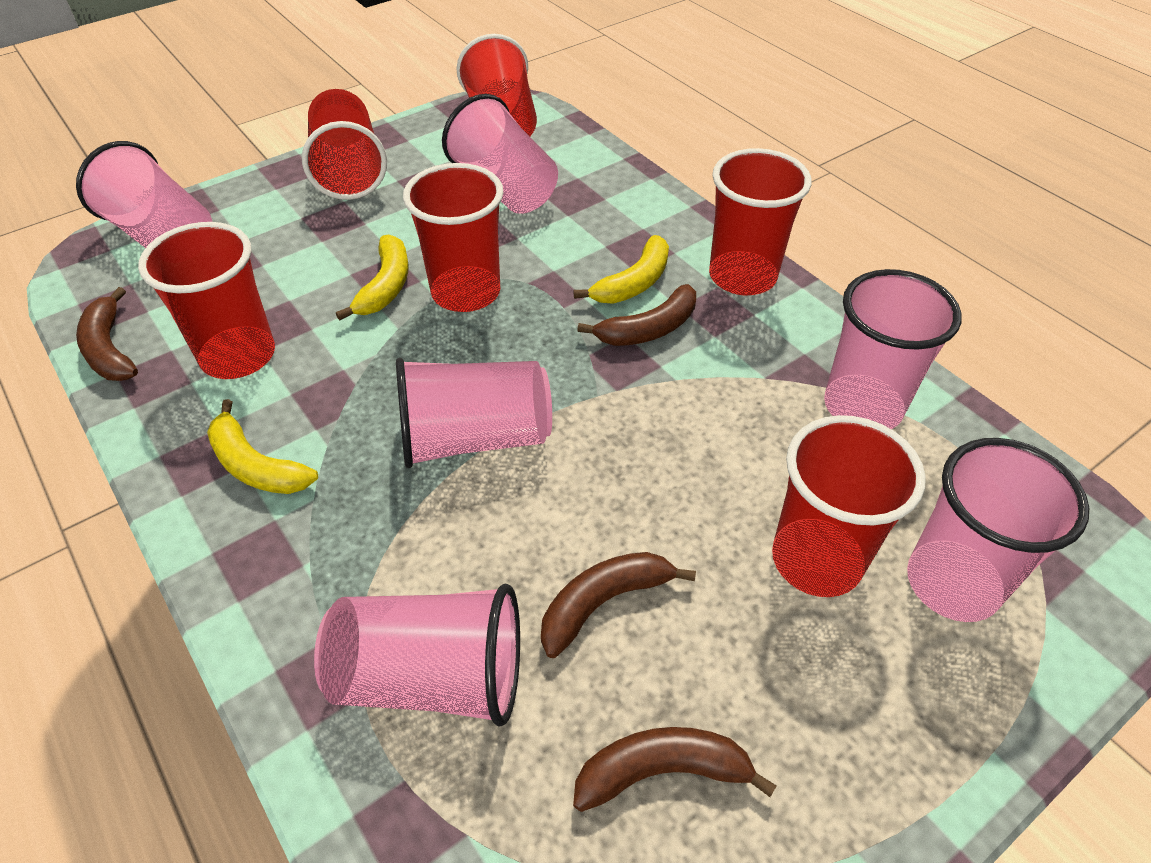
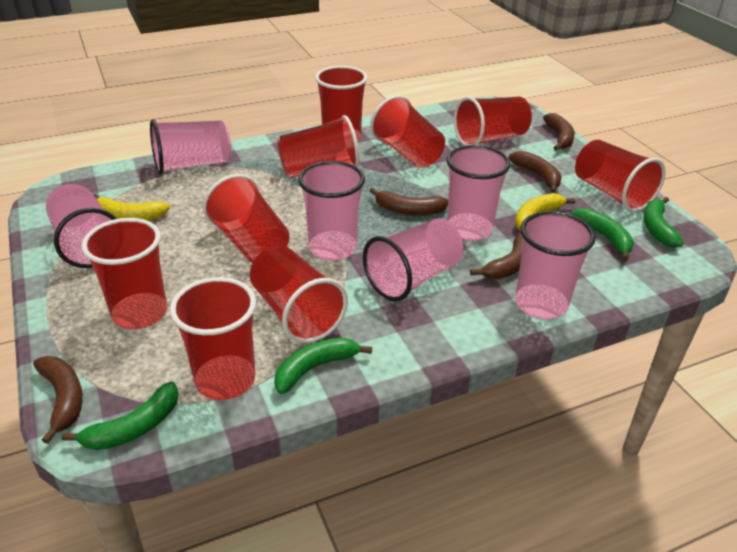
brown banana: [76,287,138,381] [541,552,696,658] [573,727,777,812] [577,284,696,346] = 4 -> [33,356,83,444] [370,188,448,215] [470,232,523,279] [509,151,562,193] [543,113,575,150] = 5
green banana: none = 0 -> [62,381,179,450] [274,337,372,394] [570,208,634,261] [643,197,684,248] = 4
red cup: [138,222,275,379] [302,89,387,200] [403,163,504,312] [457,34,537,136] [709,148,812,295] [772,415,926,597] = 6 -> [81,218,167,329] [170,277,256,400] [203,174,290,263] [250,245,348,343] [277,115,359,178] [315,66,367,141] [370,95,445,168] [454,96,532,146] [575,140,666,212] = 9
yellow banana: [207,399,318,494] [336,235,409,320] [573,235,669,304] = 3 -> [93,194,170,220] [515,193,575,231] = 2

